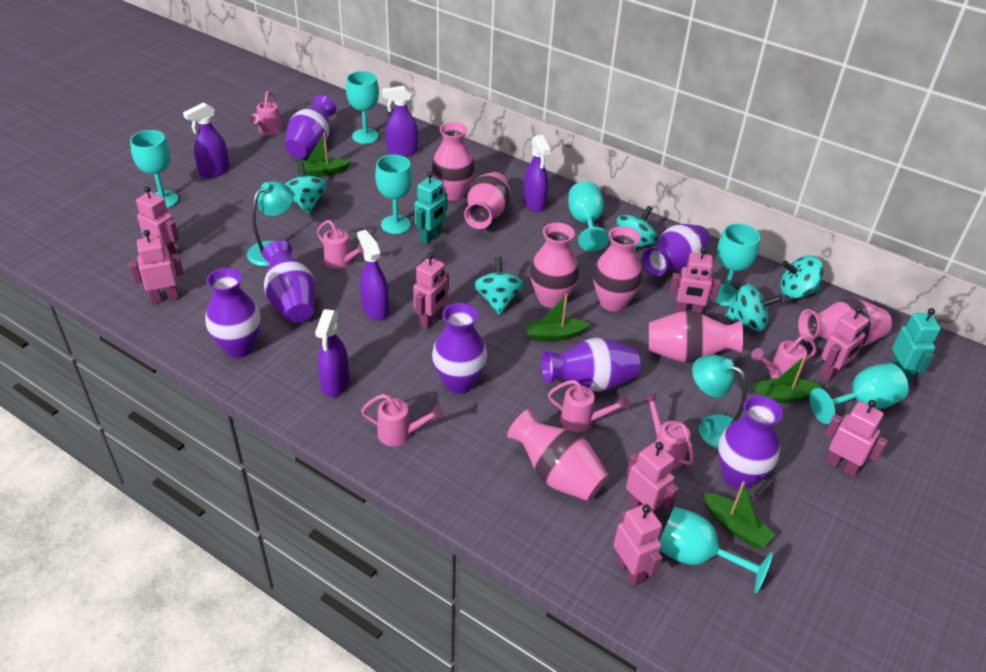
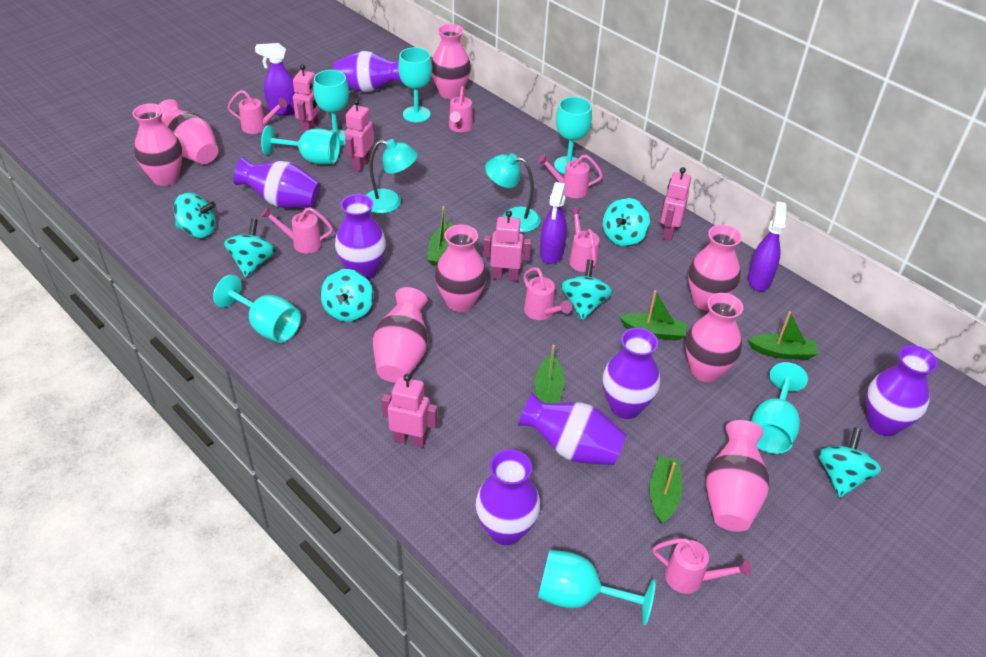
green boat: [296,133,351,177] [525,294,590,341] [704,481,776,549] [753,355,822,403] = 4 -> [427,206,453,266] [535,345,564,403] [620,290,687,341] [650,456,682,524] [748,311,818,360] = 5
pink robot: [129,230,184,304] [136,186,179,259] [413,253,449,329] [613,504,662,586] [626,442,679,517] [669,247,721,314] [820,306,869,381] [825,400,888,477] = 8 -> [293,64,321,134] [345,99,374,171] [381,374,438,448] [483,211,531,281] [661,167,691,241] = 5
pink vase: [432,122,475,201] [464,172,511,229] [507,409,609,501] [530,223,579,308] [593,226,643,311] [649,311,743,363] [798,298,892,347] = 7 -> [132,103,183,186] [159,99,218,164] [373,287,428,383] [431,24,471,99] [435,224,487,312] [686,293,743,382] [688,225,742,311] [706,420,770,532] = 8
pink watering can: [249,91,282,135] [317,220,364,269] [361,394,444,446] [548,380,630,432] [643,393,694,469] [751,335,817,379] = 6 -> [227,90,287,134] [261,207,333,253] [449,86,473,132] [523,267,572,320] [538,154,603,198] [569,208,599,272] [653,538,752,594] = 7
purple spray bottle: [183,102,230,178] [315,309,349,397] [357,230,389,320] [382,86,418,157] [523,135,551,212] = 5 -> [255,43,295,115] [540,182,567,264] [748,201,787,291] = 3
turquoise robot: [415,171,447,244] [891,308,941,384] = 2 -> none = 0
turquoise spinning top: [285,163,327,214] [474,256,524,315] [616,206,658,249] [725,283,782,331] [780,255,824,299] = 5 -> [174,192,216,238] [224,219,276,278] [320,269,373,322] [561,260,613,320] [603,198,650,247] [818,427,882,498] = 6

